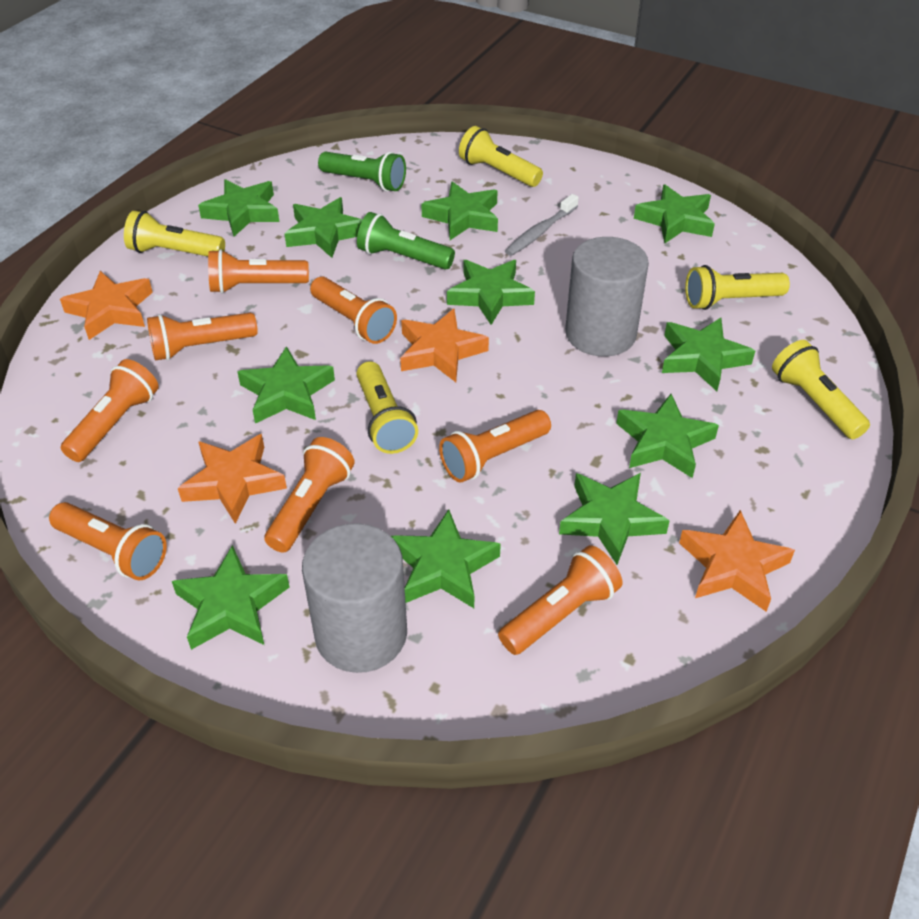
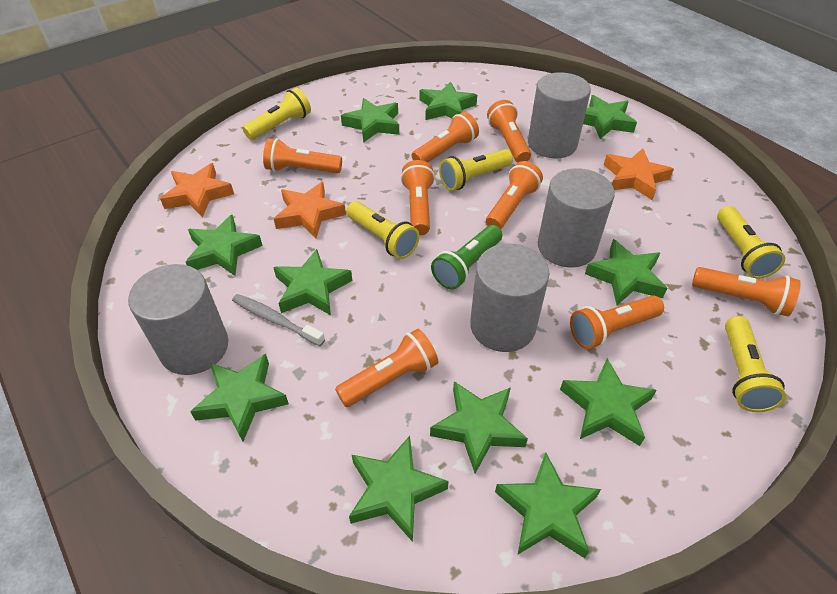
green flashlight: [318,152,406,192] [357,212,455,269] = 2 -> [431,225,502,290] = 1
grey cylinder: [302,523,407,673] [565,237,649,356] = 2 -> [128,264,228,375] [470,244,549,352] [528,72,591,158] [537,168,615,268] = 4
orange star: [60,271,153,340] [178,434,287,524] [400,309,489,382] [679,510,795,612] = 4 -> [160,163,234,218] [274,182,346,238] [604,148,674,200] = 3

